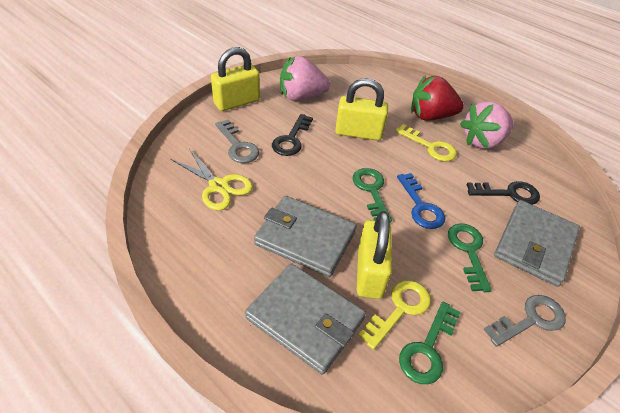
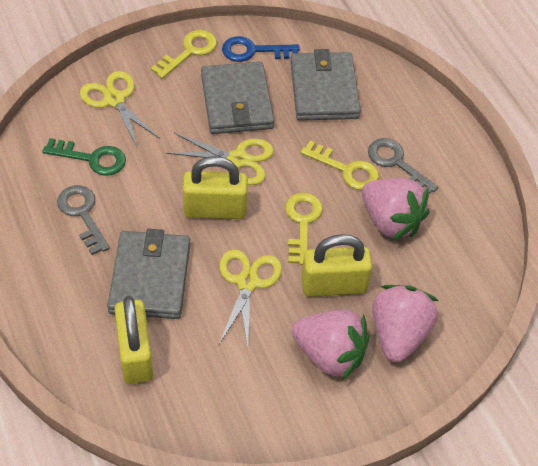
black key: [272,114,313,156] [467,181,540,205] = 2 -> none = 0
green key: [353,168,392,222] [399,302,460,384] [448,223,491,292] = 3 -> [42,138,126,176] = 1
pink strawberry: [280,56,330,101] [460,101,513,149] = 2 -> [292,310,369,380] [362,178,430,241] [372,285,439,362] = 3
red strawberry: [411,75,464,121] = 1 -> none = 0
yellow key: [358,280,431,350] [395,124,457,161] = 2 -> [151,30,217,79] [285,193,323,265] [301,141,379,190] = 3
yellow scissors: [171,148,253,211] = 1 -> [80,71,161,148] [166,133,274,185] [219,249,282,348] = 3

